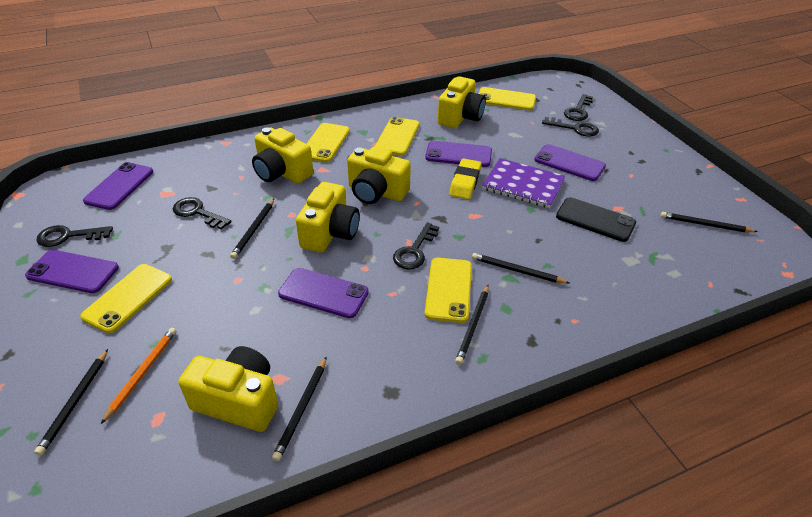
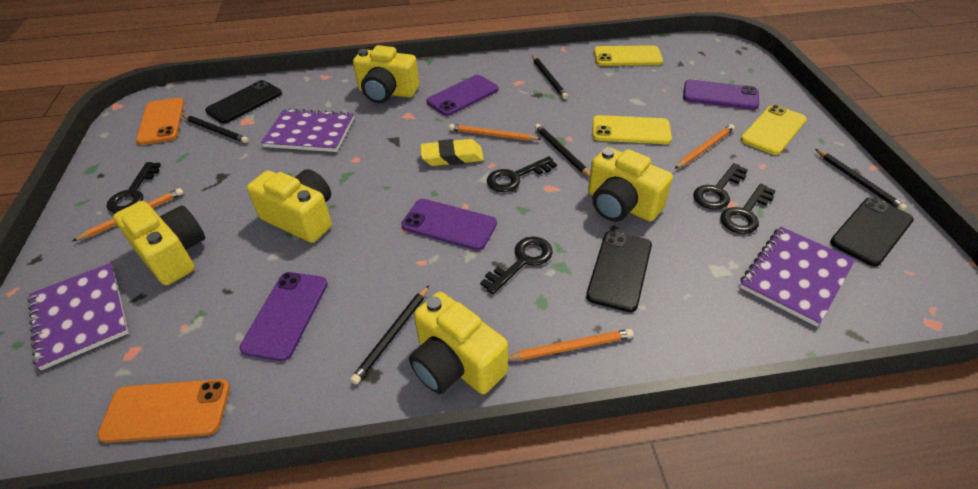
black pencil: [34,349,108,456] [230,199,274,259] [272,356,327,462] [455,285,489,365] [472,253,569,284] [660,212,758,232] = 6 -> [182,115,249,143] [350,285,429,384] [532,56,568,99] [535,124,590,177] [815,149,907,211] = 5
black phone: [556,197,636,242] = 1 -> [205,80,282,124] [586,231,652,312] [830,197,914,267] = 3
orange pencil: [101,328,177,424] = 1 -> [73,188,184,241] [449,124,541,141] [508,329,634,360] [675,124,735,169] = 4
orange phone: none = 0 -> [97,379,230,443] [136,98,184,145] = 2
purple notebook: [482,158,565,208] = 1 -> [27,263,128,370] [261,108,354,152] [740,227,855,327] = 3
purple phone: [25,250,119,293] [83,162,153,210] [278,268,369,318] [425,141,492,167] [534,144,606,181] = 5 -> [240,272,328,361] [401,199,497,250] [427,75,499,116] [683,79,759,110] = 4
yellow phone: [80,264,172,333] [307,123,350,162] [375,117,419,156] [425,258,472,323] [479,87,536,110] = 5 -> [593,115,672,144] [594,45,663,66] [740,105,807,155] = 3

